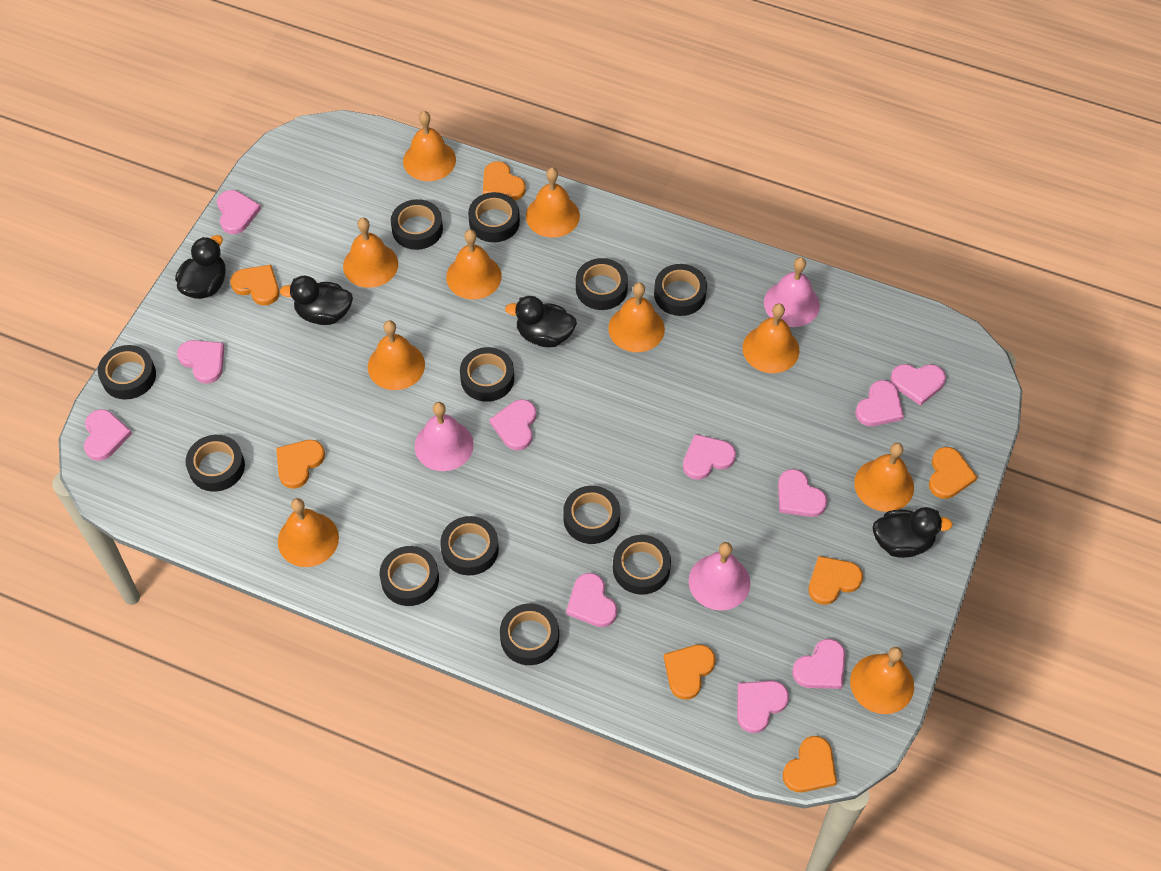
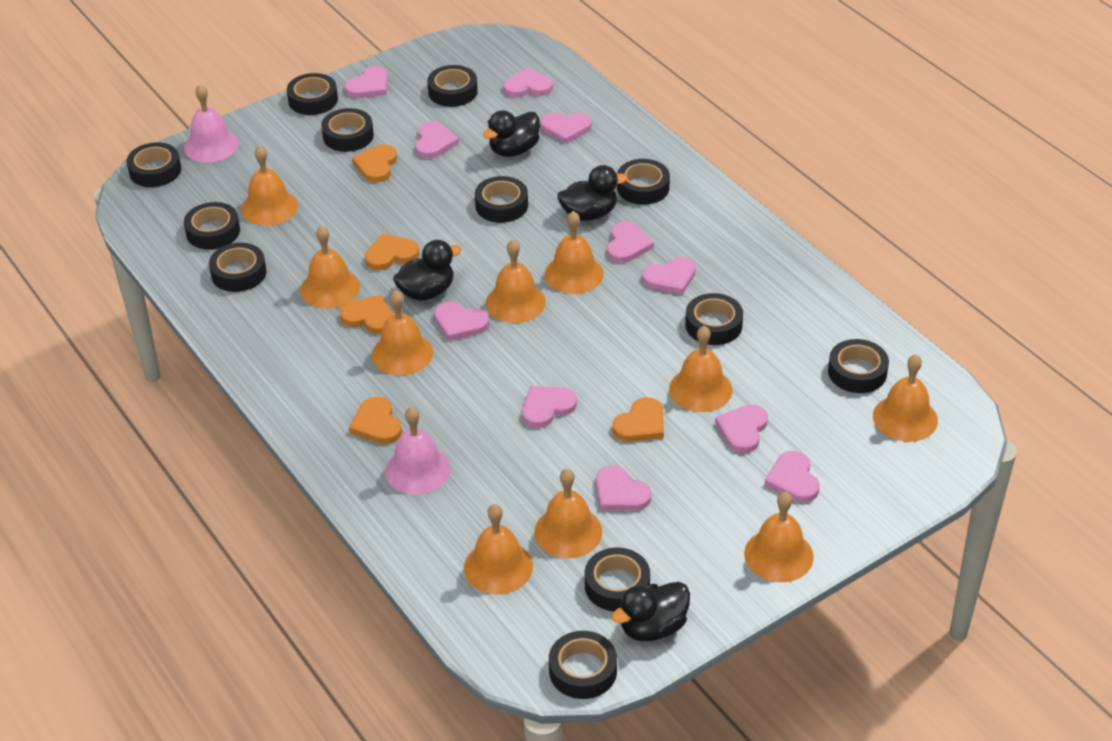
orange heart: [230,265,279,306] [276,440,325,489] [483,161,526,200] [664,644,716,700] [783,736,837,793] [808,556,863,605] [929,447,977,499] = 7 -> [340,295,393,334] [349,397,402,444] [352,144,397,182] [365,234,419,270] [612,397,664,442] = 5
pink bell: [414,402,474,471] [689,542,750,611] [764,257,820,327] = 3 -> [184,84,239,163] [385,407,451,495] = 2

